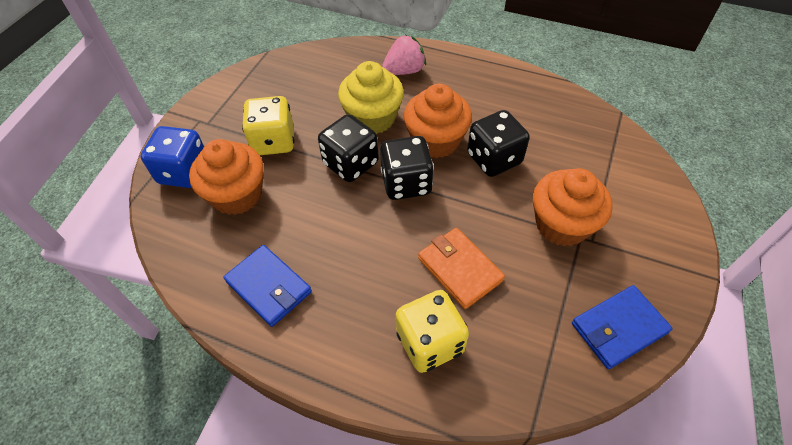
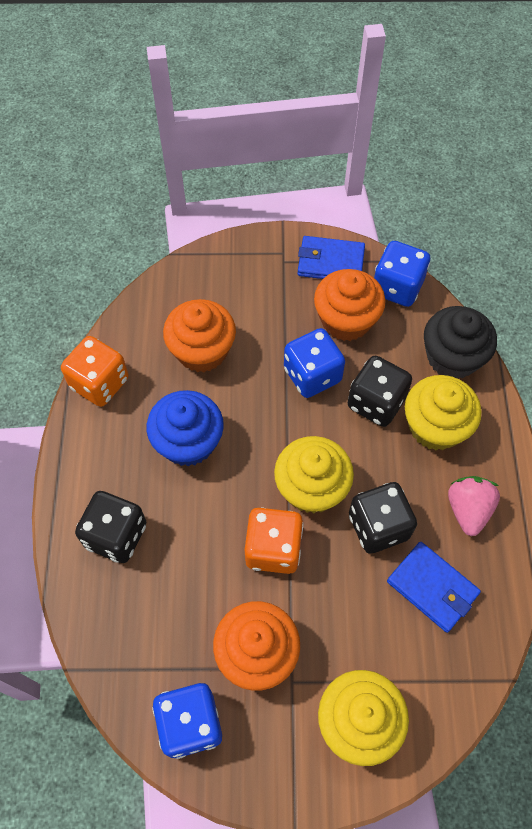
black cupcake: none = 0 -> [424,306,497,379] = 1
blue cupcake: none = 0 -> [147,390,224,466] = 1
blue dice: [141,126,204,188] = 1 -> [152,683,222,759] [284,328,345,398] [374,241,430,307] = 3
orange dice: none = 0 -> [61,336,128,407] [245,508,303,574] = 2
orange wallet: [418,228,505,309] = 1 -> none = 0
yellow cupcake: [338,61,404,134] = 1 -> [274,436,354,513] [318,670,409,766] [405,375,481,450] = 3
yellow dice: [242,96,294,155] [396,290,469,373] = 2 -> none = 0

